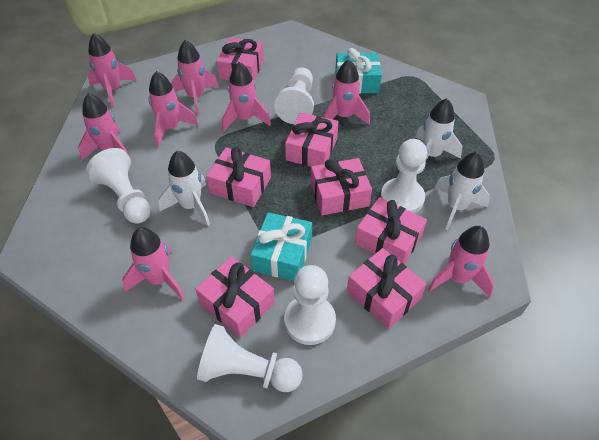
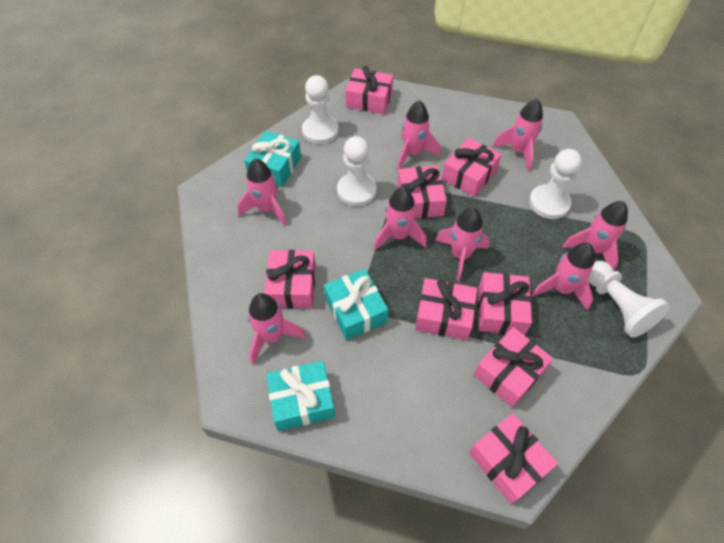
pink gift: [195,256,275,338] [206,147,271,207] [217,37,264,82] [285,112,339,166] [311,158,372,215] [347,248,426,329] [355,197,427,264] = 7 -> [264,250,316,308] [345,66,393,114] [397,165,447,219] [415,278,477,340] [442,138,502,197] [469,413,558,504] [474,327,553,407] [478,272,532,335] = 8
turquoise gift: [250,212,312,281] [335,48,382,94] = 2 -> [244,131,301,187] [266,361,335,431] [324,269,388,340] = 3
white pawn: [86,148,151,224] [197,324,303,392] [274,68,314,124] [284,265,336,345] [381,139,427,213] = 5 -> [302,75,339,144] [337,136,377,206] [529,149,582,219] [587,261,670,338] = 4
white rocket: [158,151,210,226] [415,98,462,161] [435,152,490,230] = 3 -> none = 0

